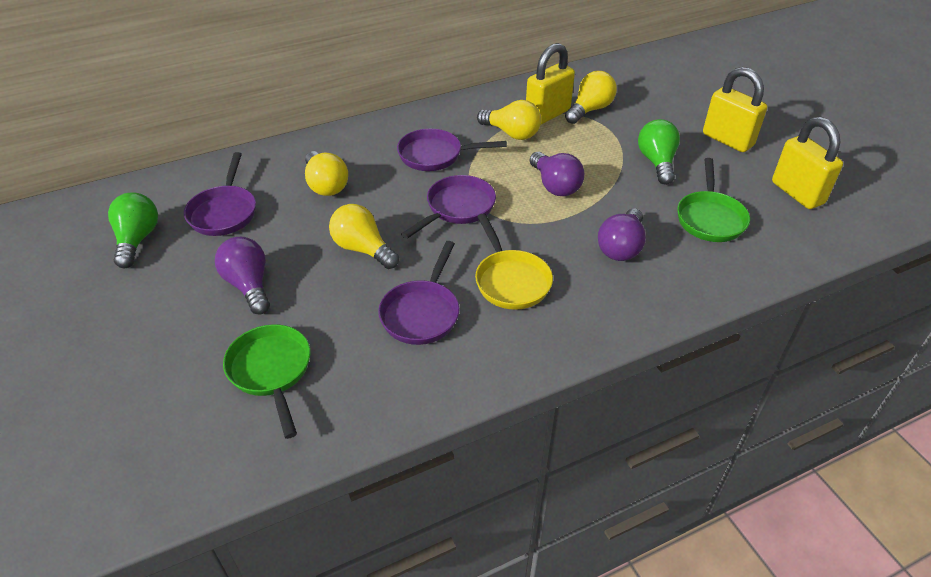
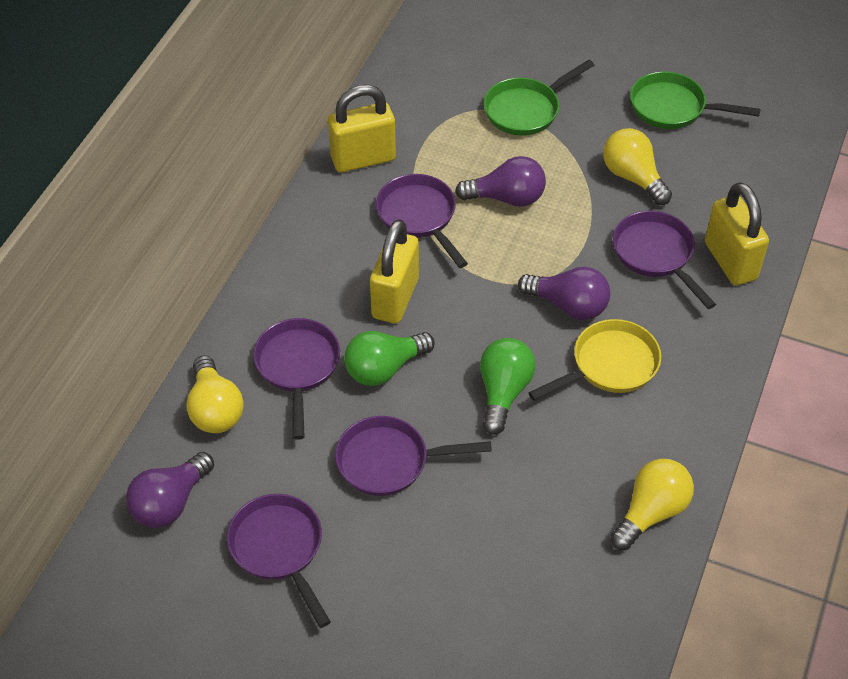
purple pan: [184,152,256,236] [378,241,459,345] [397,128,507,171] [401,175,496,239] = 4 -> [227,494,331,628] [253,318,340,440] [335,416,492,496] [376,174,468,268] [613,211,716,309] = 5
yellow light bulb: [305,151,348,196] [329,204,399,269] [477,100,541,140] [565,71,617,124] = 4 -> [186,355,244,433] [603,128,672,205] [610,459,694,550] = 3

